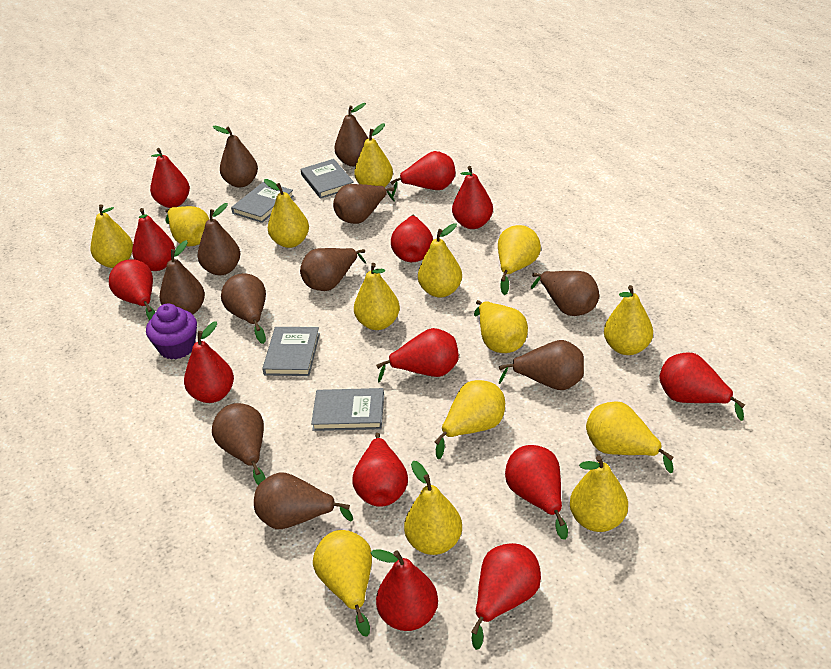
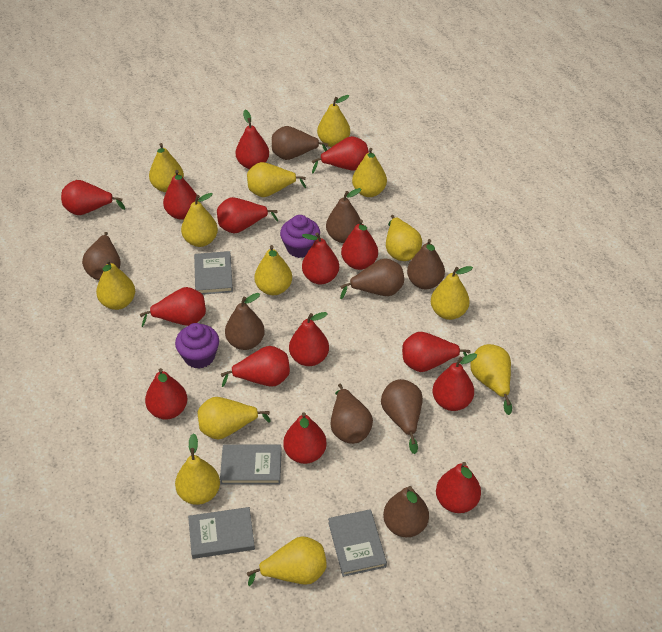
brown pear: [159,240,205,314] [197,203,241,275] [212,403,266,485] [213,126,258,188] [221,273,266,344] [254,472,353,529] [300,248,366,291] [333,184,395,224] [334,103,369,166] [498,340,584,390] [530,271,599,316] = 11 -> [82,232,120,280] [225,293,265,350] [272,126,328,160] [326,188,361,243] [330,384,373,444] [340,258,404,299] [381,379,423,454] [383,486,429,537] [407,239,445,289] = 9
purple cupcake: [146,304,197,360] = 1 -> [175,323,219,369] [280,215,320,258] = 2
red pear: [109,259,155,320] [132,208,175,271] [150,148,190,208] [184,321,234,403] [353,433,408,507] [370,550,438,631] [376,328,459,382] [390,151,455,196] [391,215,433,262] [452,166,493,229] [471,543,541,650] [505,445,568,540] [659,352,745,421] = 13 -> [61,180,125,215] [140,287,206,327] [145,368,187,419] [163,170,199,220] [217,197,278,233] [221,346,290,387] [236,110,269,169] [283,412,327,464] [289,312,329,366] [302,233,339,284] [312,136,369,173] [341,219,378,270] [402,332,471,372] [433,353,477,411] [436,462,481,513] = 15
yellow pear: [90,204,133,268] [165,206,210,246] [264,179,309,248] [313,530,372,637] [354,123,393,188] [354,263,400,330] [404,461,462,555] [418,223,462,298] [435,380,505,459] [474,300,528,353] [498,225,541,295] [570,455,628,532] [586,401,674,473] [604,285,653,355] = 14 -> [96,259,135,310] [149,143,184,192] [175,433,220,505] [181,193,218,247] [197,397,271,439] [247,162,306,197] [247,536,327,586] [254,245,292,295] [317,95,350,147] [352,148,387,197] [386,215,422,261] [431,266,473,320] [471,344,512,415] = 13

